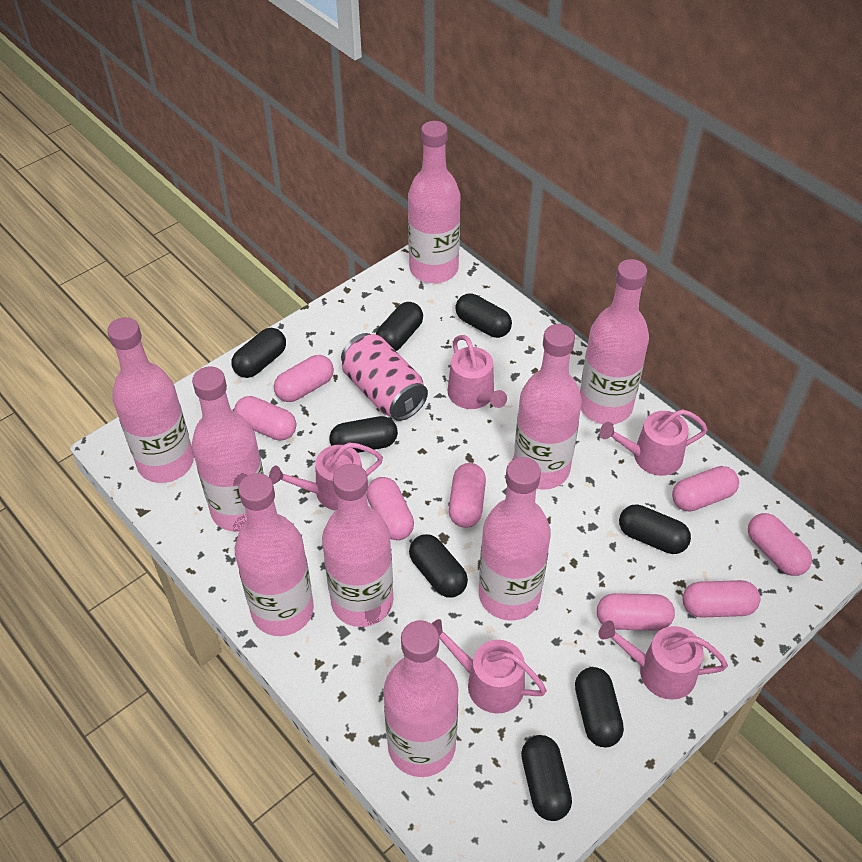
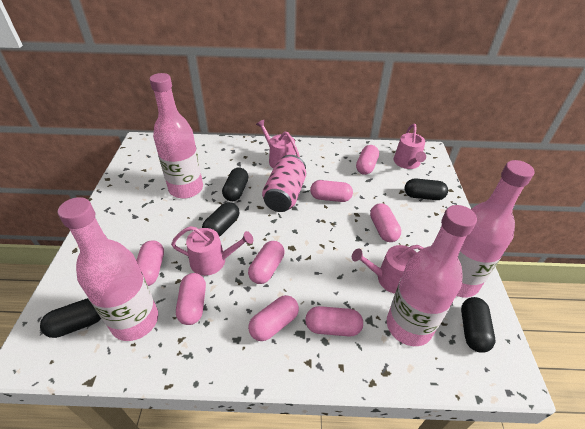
black capsule: [232,328,286,378] [329,416,398,453] [376,302,423,351] [409,534,468,597] [455,293,512,338] [521,735,572,821] [575,667,624,747] [619,504,691,554] = 8 -> [40,298,101,338] [202,202,239,237] [222,167,249,201] [405,178,448,200] [461,297,495,353] = 5
pink bottle: [107,317,194,483] [192,366,264,532] [235,473,314,636] [322,464,393,627] [383,620,458,777] [408,121,460,283] [479,457,551,620] [514,324,582,490] [580,259,649,424] = 9 -> [58,197,158,341] [149,73,203,198] [387,205,477,346] [456,160,534,297] = 4
pink watering can: [269,443,383,511] [432,619,547,714] [447,335,507,409] [599,620,728,700] [600,409,708,476] = 5 -> [171,226,253,276] [256,120,300,168] [352,245,424,294] [394,124,426,169] = 4

